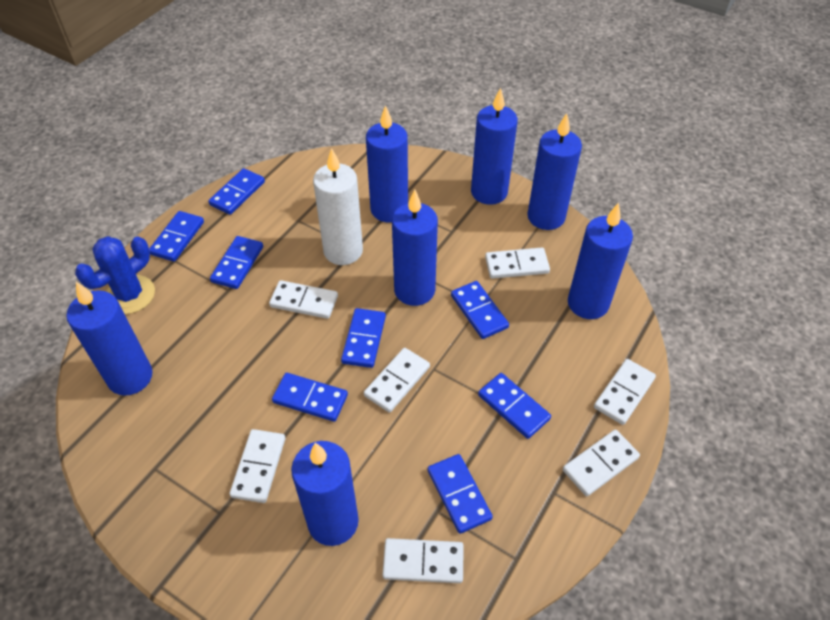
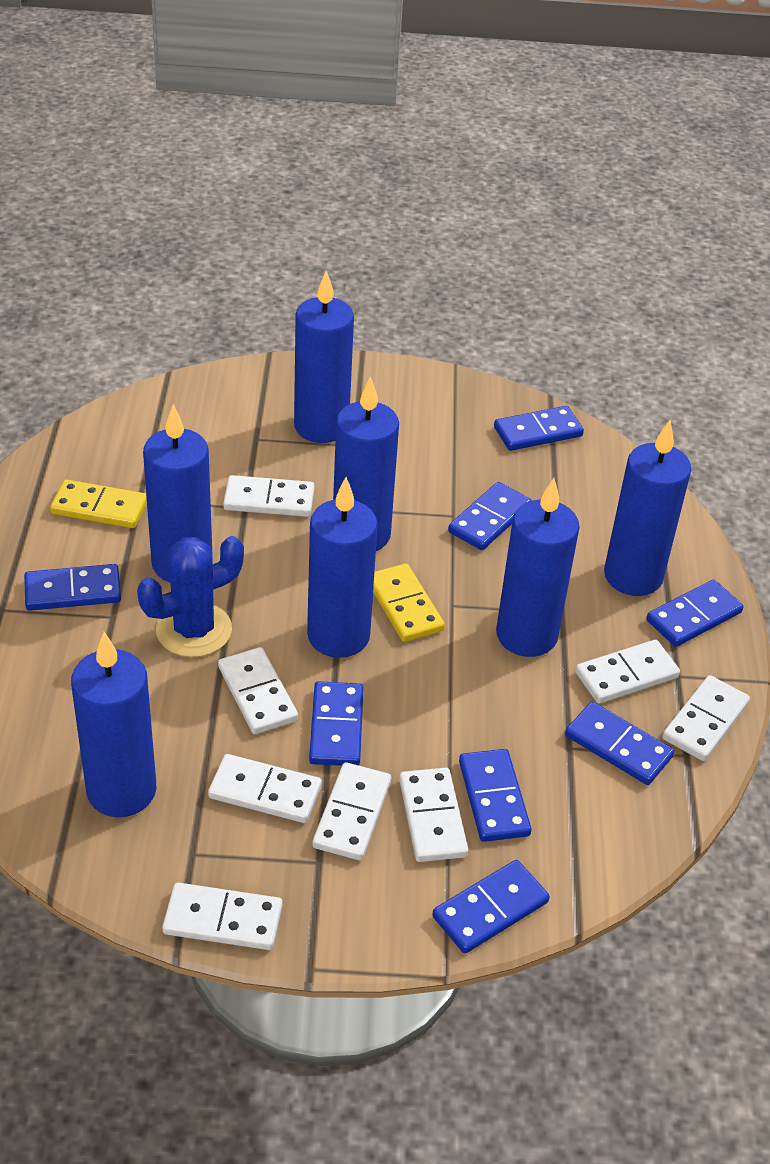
white candle: [313,148,363,265] = 1 -> none = 0
white domino: [229,429,285,503] [269,280,338,319] [364,348,430,413] [383,538,464,583] [485,248,550,279] [563,430,640,496] [594,359,656,425] = 7 -> [162,882,282,950] [208,754,322,823] [218,647,298,734] [223,475,314,517] [313,762,391,860] [399,768,468,862] [575,640,680,703] [662,675,750,761] = 8
yellow domino: none = 0 -> [50,479,147,528] [373,563,445,642] = 2

